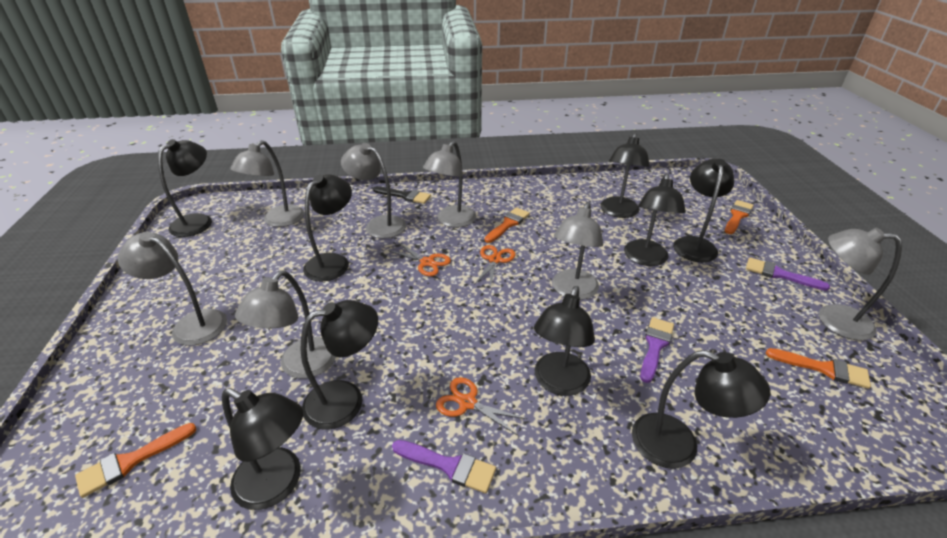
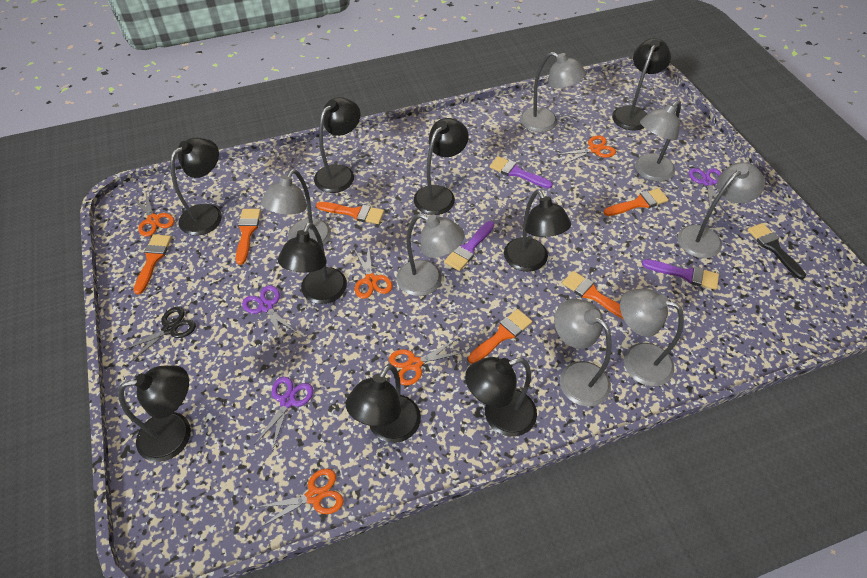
black scissors: none = 0 -> [121,307,196,363] = 1
orange brush: [75,423,197,498] [485,207,530,243] [725,200,754,234] [766,348,871,389] = 4 -> [133,234,172,294] [236,209,261,265] [316,202,384,224] [468,309,532,364] [562,271,623,319] [604,188,669,216] = 6
orange scissors: [388,242,451,276] [436,377,527,435] [474,245,516,289] = 3 -> [132,193,174,237] [257,469,344,527] [354,244,392,299] [389,339,465,385] [557,135,616,164] = 5
purple scissors: none = 0 -> [242,285,298,340] [254,377,313,451] [689,168,725,211] = 3

